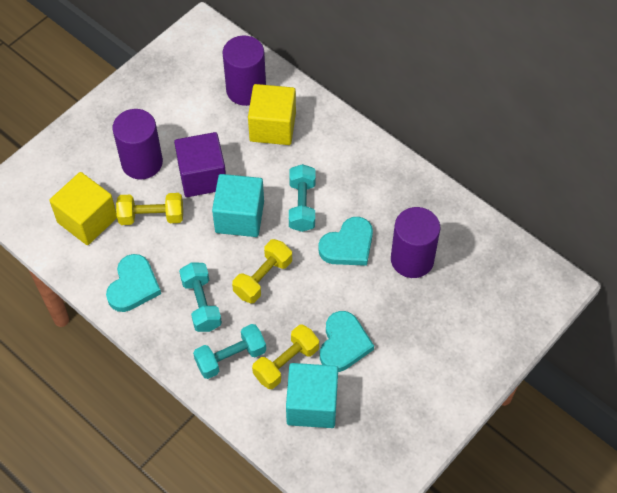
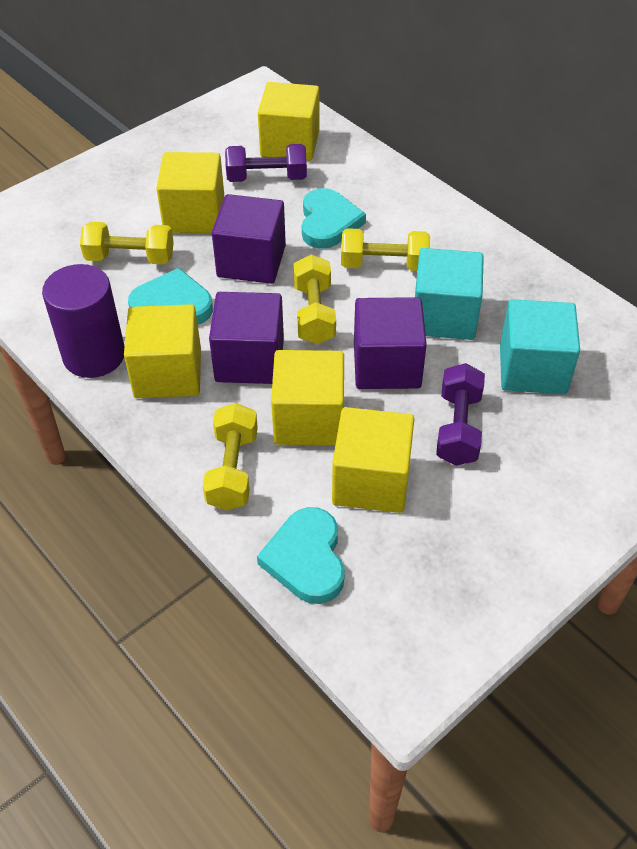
purple cube: [174,132,226,197] = 1 -> [209,292,284,384] [212,194,286,284] [354,297,427,389] = 3
purple cylinder: [112,109,163,179] [223,36,266,106] [391,207,440,278] = 3 -> [42,264,125,378] = 1
purple dumbbell: none = 0 -> [225,144,307,182] [436,363,485,466] = 2
turquoise dumbbell: [179,262,222,332] [193,324,266,379] [289,164,315,232] = 3 -> none = 0
yellow cube: [49,172,117,245] [248,84,296,145] = 2 -> [124,304,201,398] [156,152,225,233] [258,82,320,161] [271,350,344,446] [332,407,414,513] = 5
yellow dumbbell: [116,193,183,225] [232,239,292,304] [252,325,319,389] = 3 -> [80,222,174,264] [203,403,258,511] [294,254,336,344] [341,228,430,271] = 4

